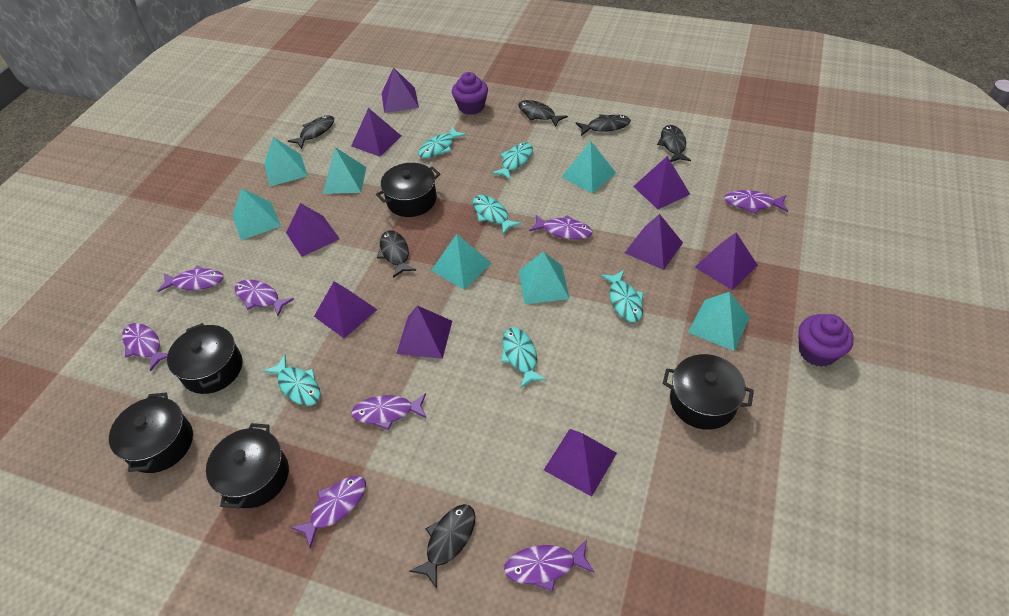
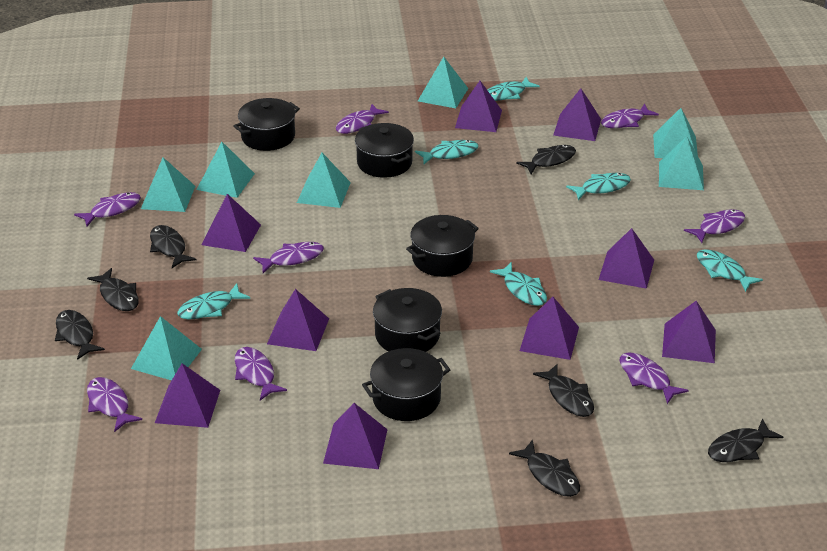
black fish: [288,115,334,149] [377,230,416,278] [409,504,475,589] [518,100,568,127] [576,114,631,136] [657,125,691,162] = 6 -> [55,310,105,360] [87,268,139,311] [150,225,196,268] [509,439,580,497] [516,145,576,174] [533,364,594,417] [708,418,783,462] = 7
purple cupcake: [452,72,488,115] [798,314,854,367] = 2 -> none = 0

